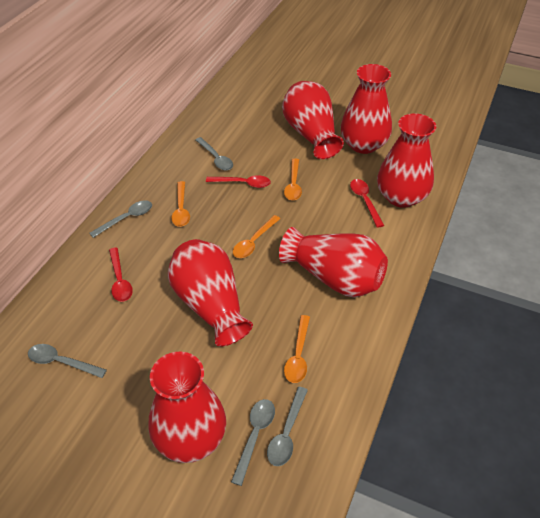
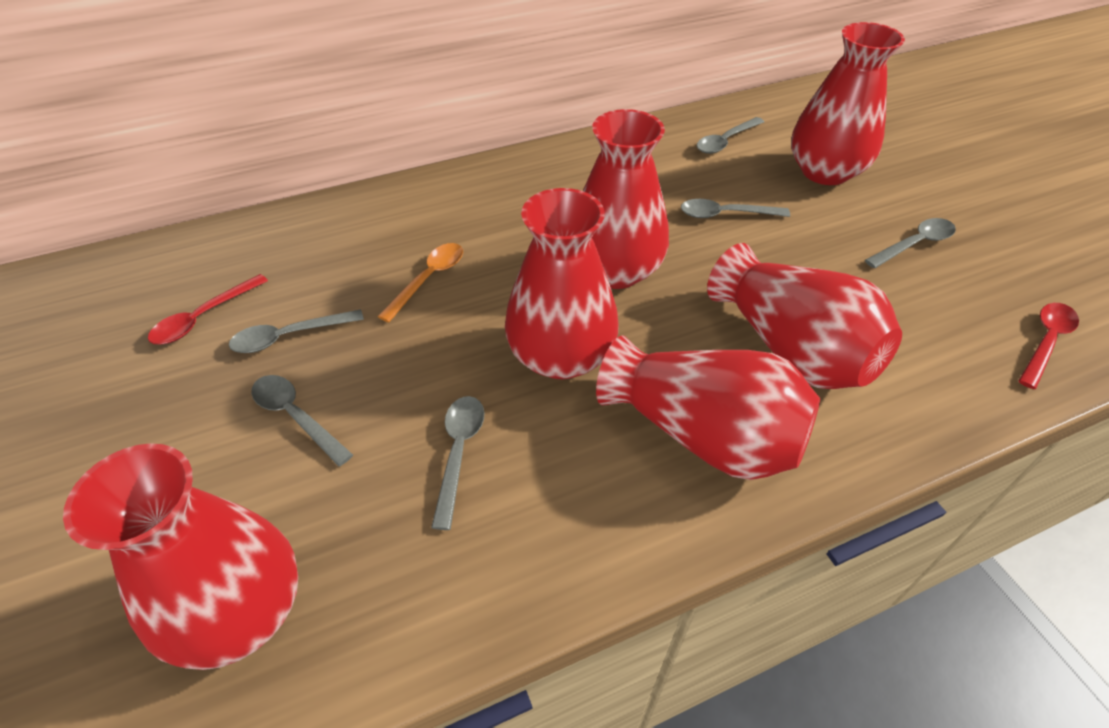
grey spoon: [28,344,107,378] [89,200,152,238] [196,137,233,170] [231,399,275,486] [267,387,308,466] = 5 -> [229,309,364,353] [251,375,353,467] [431,396,485,530] [681,199,790,218] [697,117,764,154] [865,218,956,268] = 6
orange spoon: [171,181,190,227] [233,215,280,258] [284,158,302,200] [284,315,310,383] = 4 -> [378,243,463,322] = 1
red spoon: [109,247,133,302] [206,175,271,188] [350,179,384,228] = 3 -> [148,274,268,344] [1019,303,1079,389] = 2

